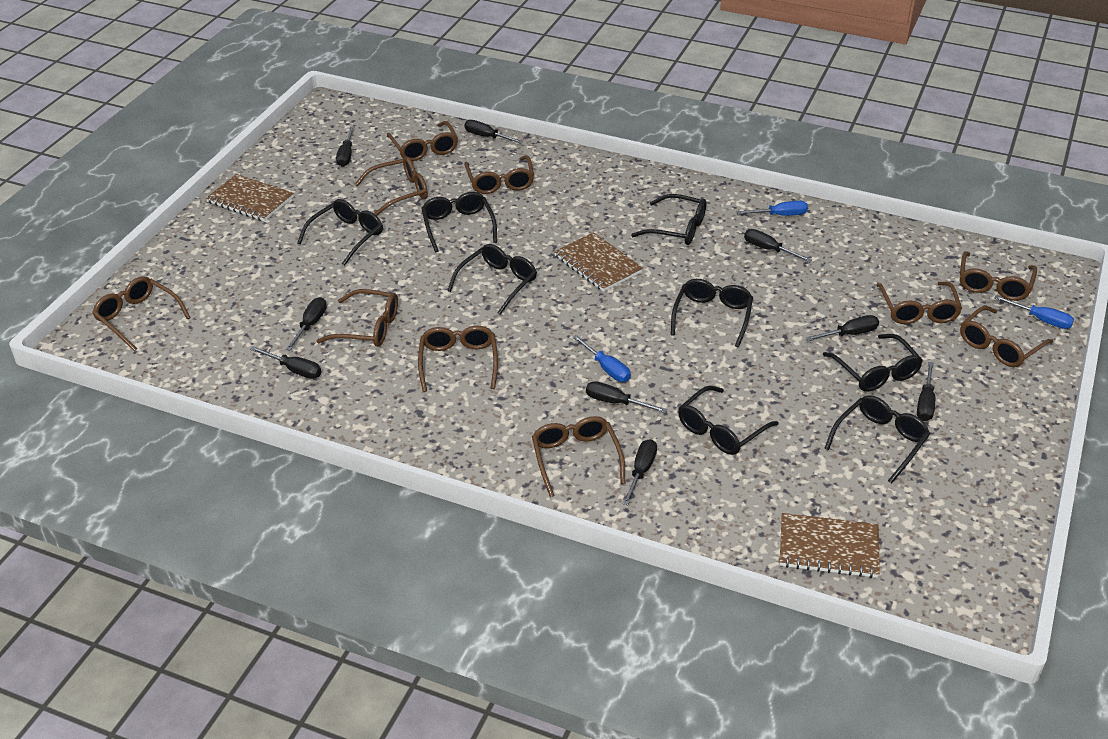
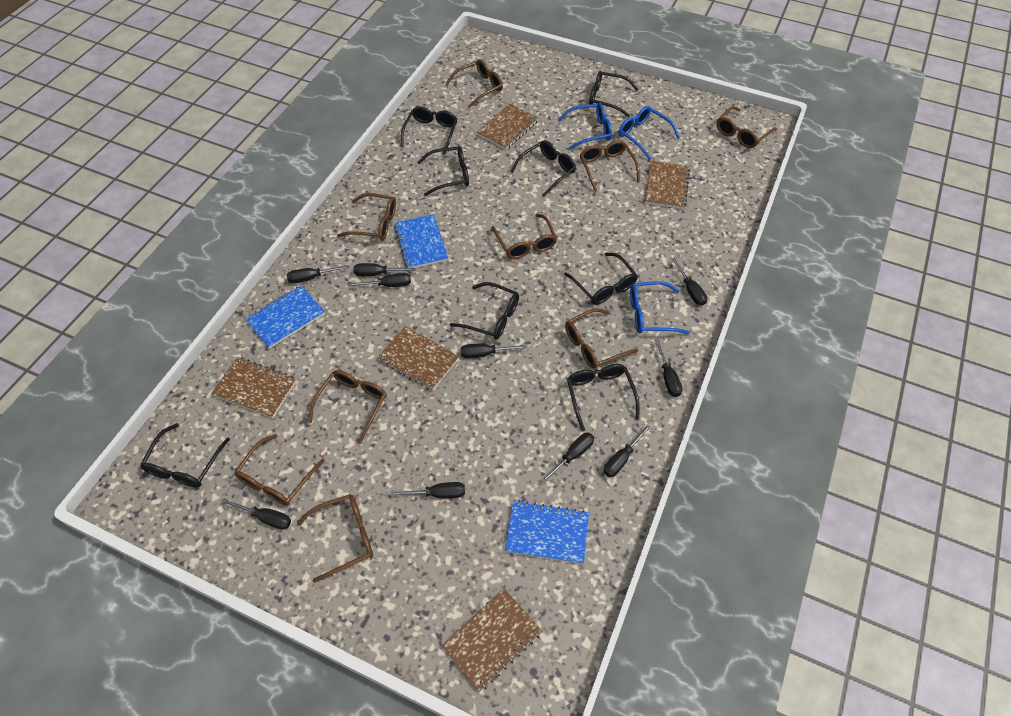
black screwdriver: [250,346,321,379] [286,297,327,351] [336,126,354,167] [465,120,523,144] [586,381,667,413] [623,439,657,505] [744,229,812,262] [805,315,879,341] [917,362,935,421] = 9 -> [221,498,291,530] [287,265,349,283] [348,273,411,287] [353,263,416,276] [391,482,465,498] [461,344,526,358] [541,433,594,484] [604,424,651,477] [655,339,682,397] [671,257,707,305] = 10
blue glasses: none = 0 -> [558,103,612,150] [618,106,680,160] [630,281,690,334] = 3
blue notebook: none = 0 -> [245,285,325,349] [394,214,448,268] [505,500,589,564] = 3
blue screwdriver: [572,335,631,382] [737,201,808,216] [994,296,1074,329] = 3 -> none = 0
brown glasses: [92,276,191,351] [317,289,398,347] [355,157,428,216] [387,121,458,161] [418,326,498,392] [464,155,534,194] [532,416,625,497] [876,282,962,324] [960,251,1037,301] [960,306,1053,367] = 10 -> [234,434,325,506] [297,494,373,583] [308,370,387,444] [337,193,396,240] [445,59,503,109] [492,214,557,259] [565,308,638,369] [580,140,640,192] [716,106,777,148] = 9
brown notebook: [206,174,294,221] [554,232,643,292] [780,513,880,578] = 3 -> [211,357,297,418] [378,326,459,391] [442,589,542,692] [477,103,538,150] [645,161,690,209] = 5

